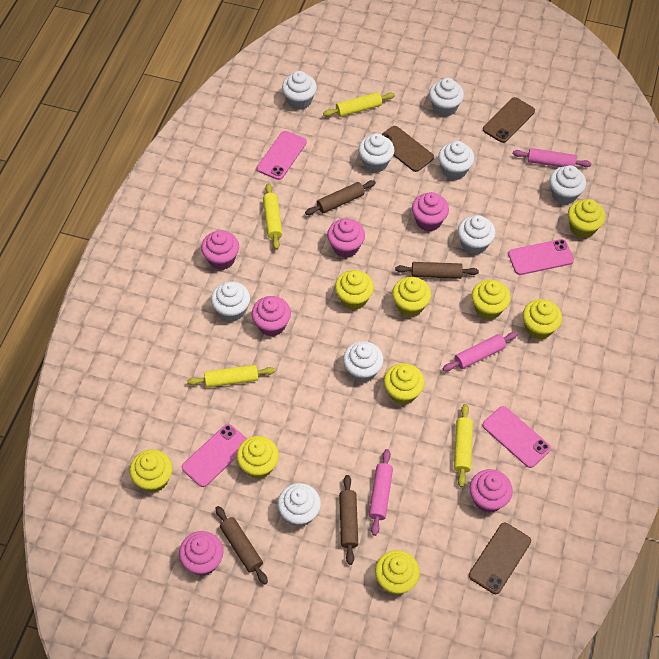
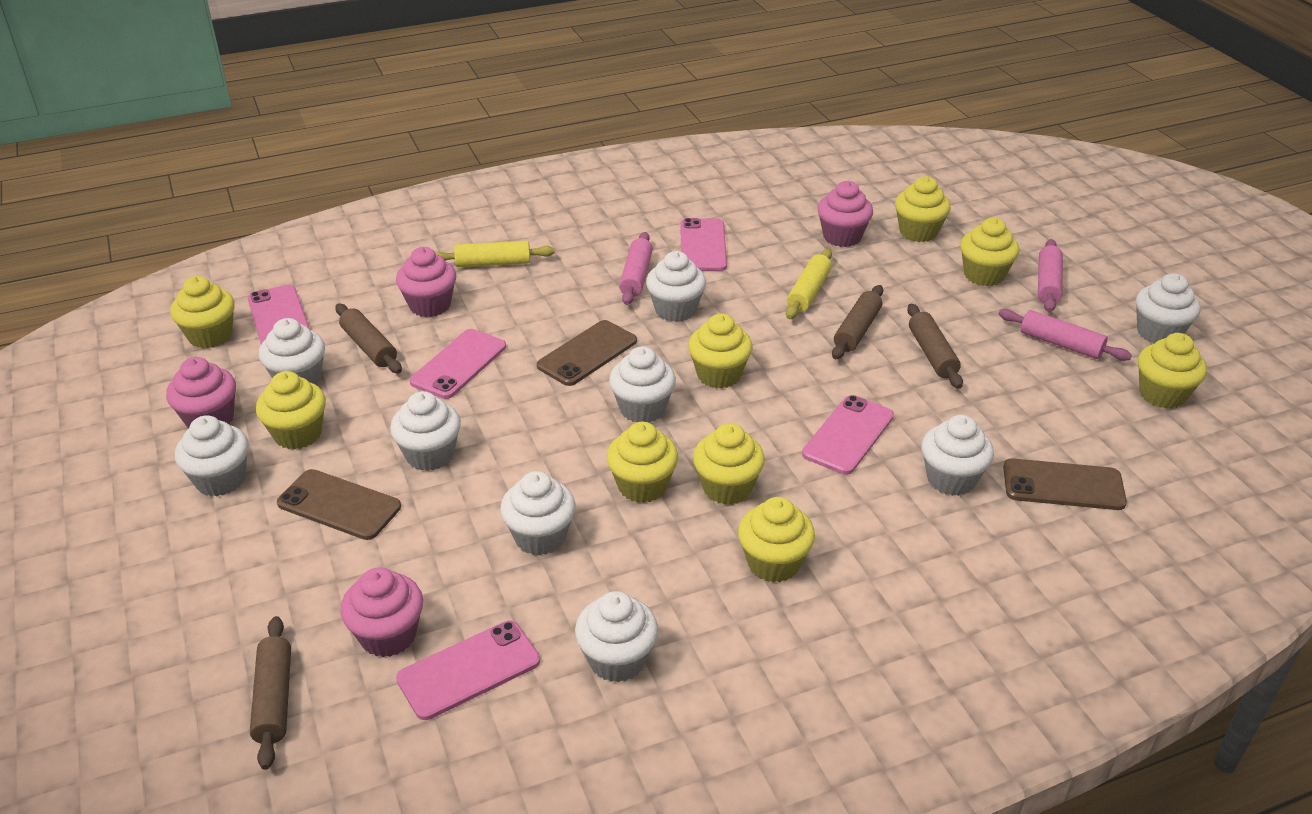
pink cupcake: [179,531,223,576] [201,230,239,270] [252,296,291,336] [327,218,365,258] [412,192,449,231] [470,469,513,513] = 6 -> [166,357,236,429] [340,567,423,657] [396,247,456,317] [817,181,873,247] = 4
pink phone: [182,424,247,487] [257,131,307,180] [482,406,551,468] [508,239,574,275] = 4 -> [247,285,310,344] [396,621,540,720] [410,329,506,399] [680,218,727,271] [802,395,894,475] = 5
yellow rolling pin: [187,365,275,388] [263,183,282,250] [323,92,395,117] [454,404,473,487] = 4 -> [435,241,555,267] [786,249,832,319] = 2

